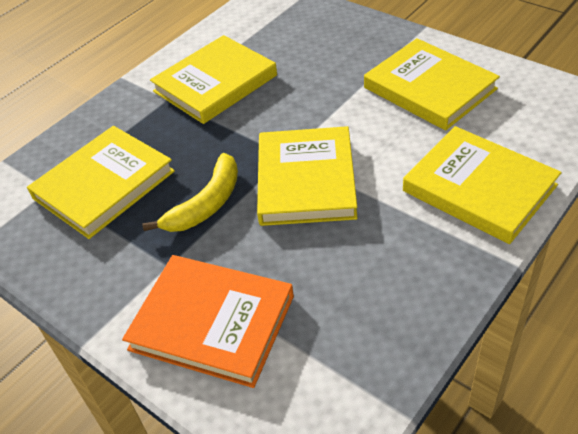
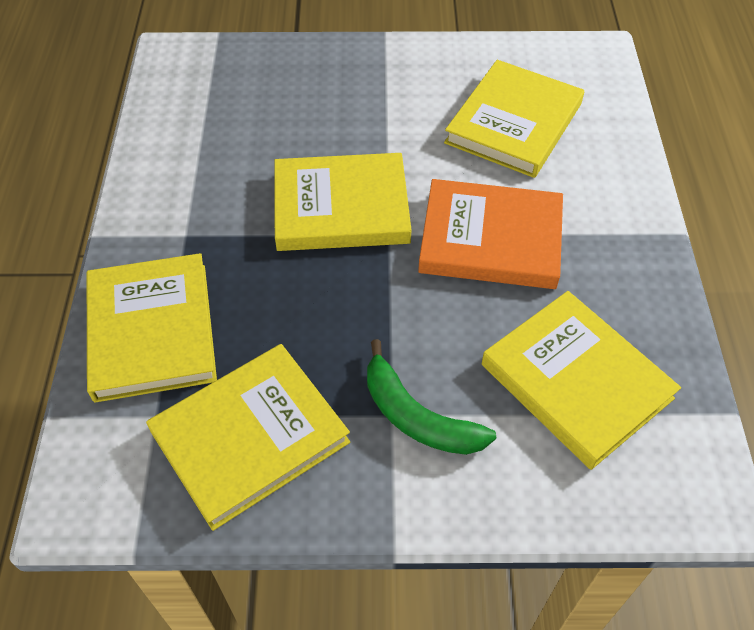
green banana: none = 0 -> [367,339,496,455] = 1
yellow banana: [142,153,238,232] = 1 -> none = 0

